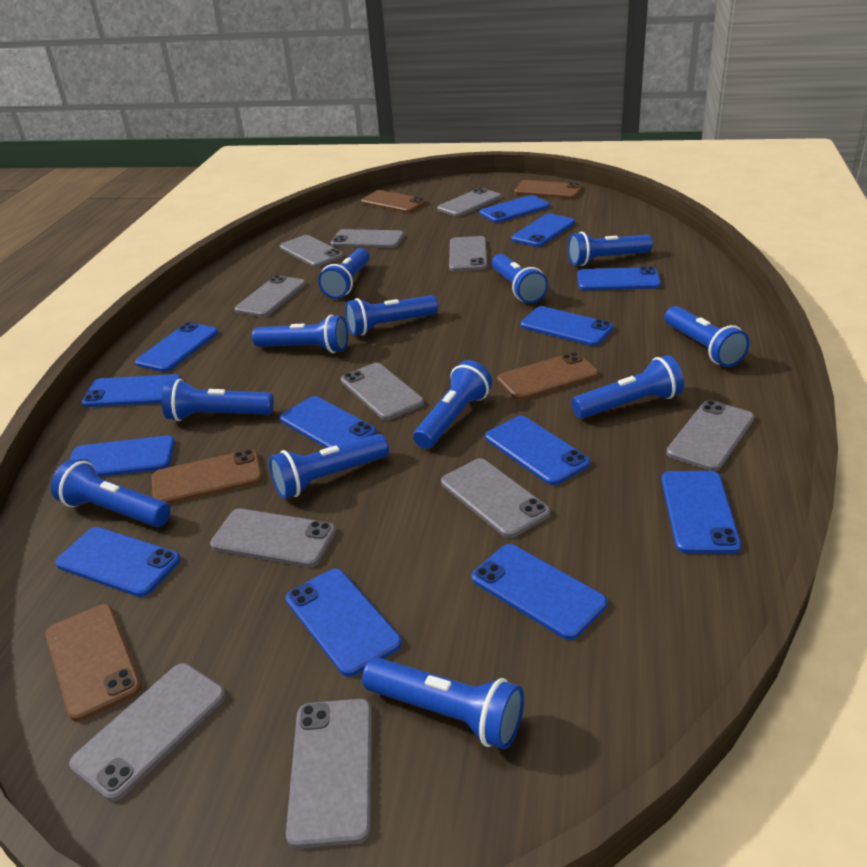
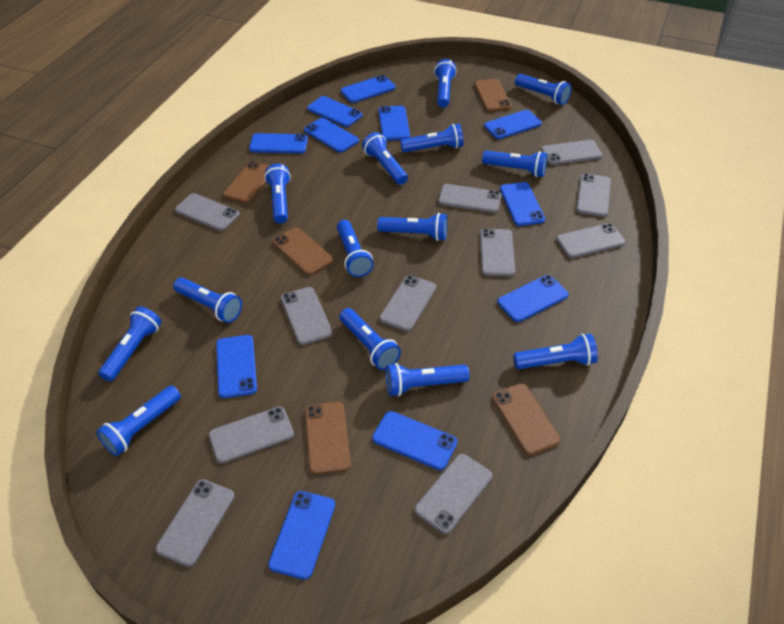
blue flashlight: [51,459,170,527] [162,379,274,421] [252,315,348,353] [269,434,389,499] [318,248,370,299] [345,295,438,335] [362,657,524,750] [413,360,492,449] [492,254,548,303] [568,232,653,266] [572,355,684,419] [665,306,750,367] = 12 -> [96,386,181,456] [98,306,162,382] [173,277,242,323] [264,164,291,224] [337,220,374,277] [339,308,401,370] [362,132,408,185] [377,213,447,241] [386,363,470,396] [400,124,464,152] [434,59,457,108] [482,151,548,177] [513,334,598,369] [515,74,572,105] = 14
blue phone: [55,527,181,597] [69,435,175,477] [82,374,181,407] [135,322,218,372] [280,396,377,448] [286,569,402,677] [472,544,607,640] [480,195,550,223] [485,416,590,485] [511,214,575,247] [520,306,614,346] [577,267,661,290] [661,471,741,554] = 13 -> [216,335,257,398] [249,133,308,154] [268,491,335,580] [304,118,359,153] [307,96,362,127] [341,75,395,103] [372,411,457,470] [379,106,410,141] [484,110,542,139] [497,275,569,322] [500,182,545,226] = 11

